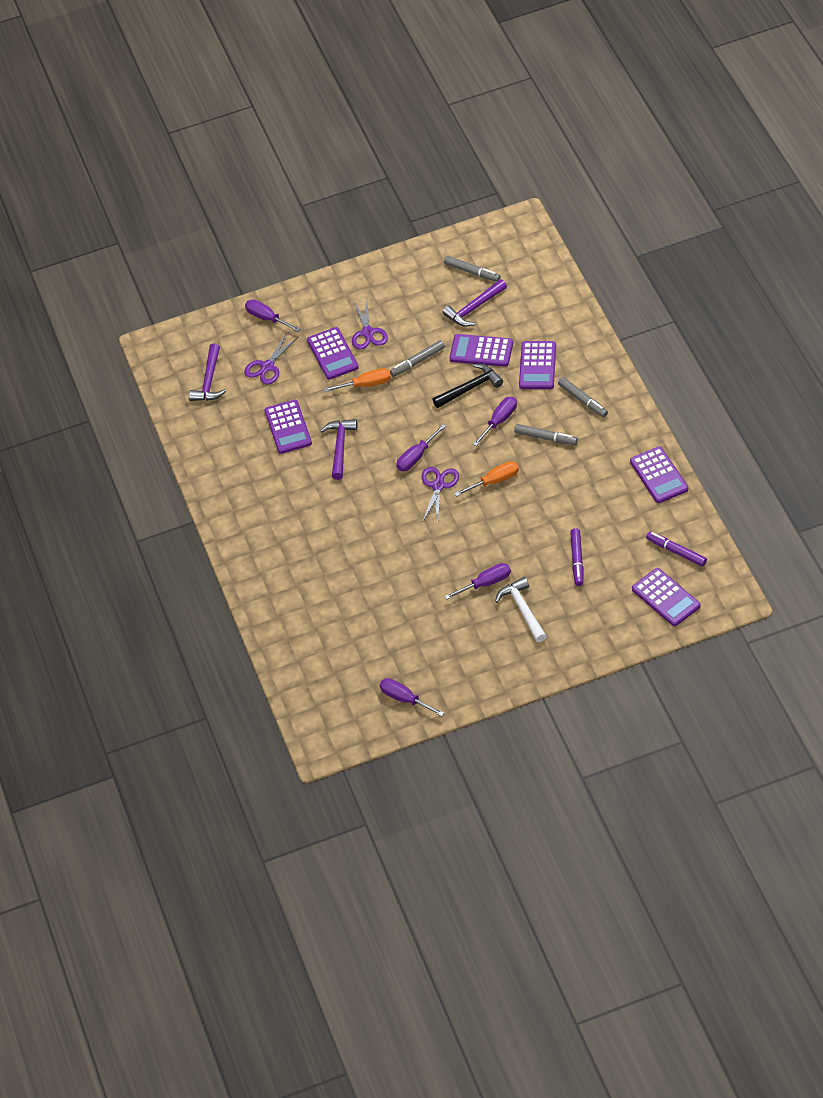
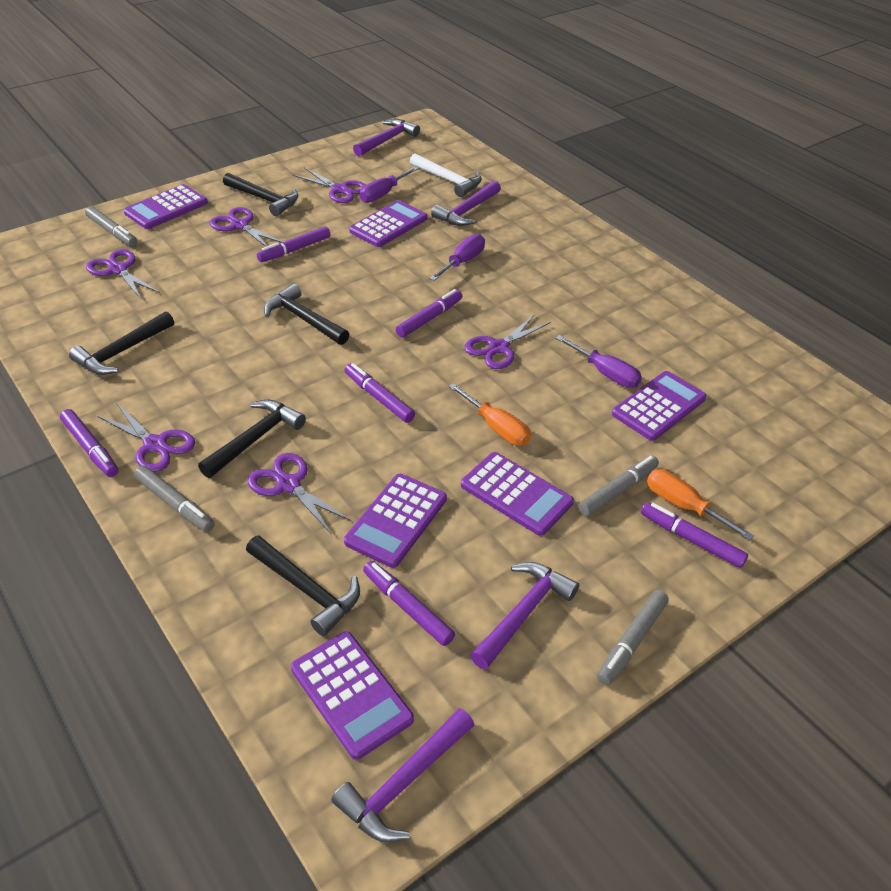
black hammer: [432,364,503,408] = 1 -> [69,311,174,375] [198,400,306,478] [223,173,298,216] [246,536,360,636] [264,284,349,345] = 5
purple hammer: [189,344,226,401] [320,419,357,480] [442,279,507,327] = 3 -> [332,708,474,842] [353,119,420,156] [431,181,501,226] [470,562,579,669] = 4
purple marker: [570,528,584,586] [646,532,707,567] = 2 -> [60,409,118,477] [257,226,330,262] [345,363,415,423] [363,561,455,646] [396,289,463,338] [641,502,748,568] = 6
purple scissors: [244,332,298,384] [352,300,388,350] [421,467,459,521] = 3 -> [86,249,160,299] [97,402,195,472] [210,207,282,247] [248,453,352,534] [293,167,366,203] [464,314,551,369] = 6
purple screwdriver: [245,299,300,332] [380,678,444,716] [396,424,446,471] [444,563,511,600] [473,397,517,446] = 5 -> [360,167,418,203] [429,234,485,281] [555,335,642,388] = 3

